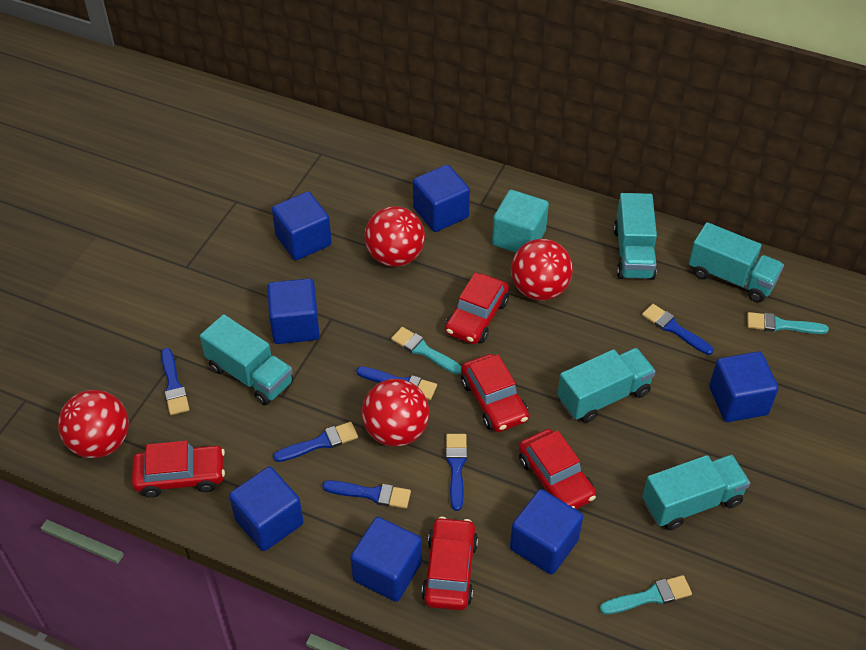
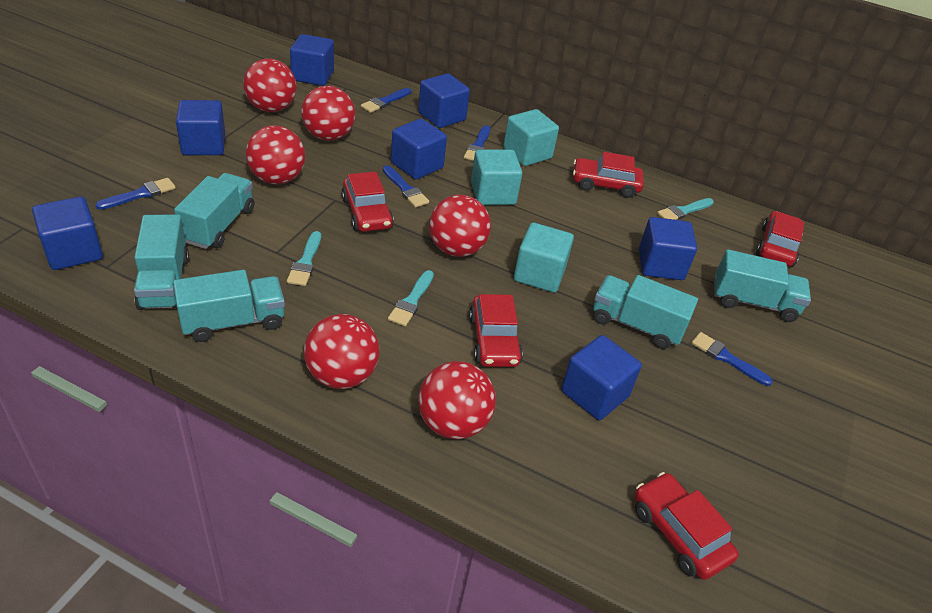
blue brush: [161,348,189,415] [273,422,358,462] [322,480,411,509] [356,366,437,400] [446,434,467,511] [642,304,714,355] = 6 -> [95,178,176,210] [361,88,411,113] [383,165,429,208] [464,125,490,161] [691,332,773,386] = 5
red ball: [58,390,129,458] [362,379,430,447] [365,206,425,267] [511,239,573,301] = 4 -> [243,59,297,112] [246,125,305,184] [301,86,355,141] [304,314,380,389] [418,361,496,439] [429,195,491,257] = 6
turquoise cube: [492,190,549,253] = 1 -> [471,149,522,205] [503,109,559,166] [514,223,574,293] = 3

